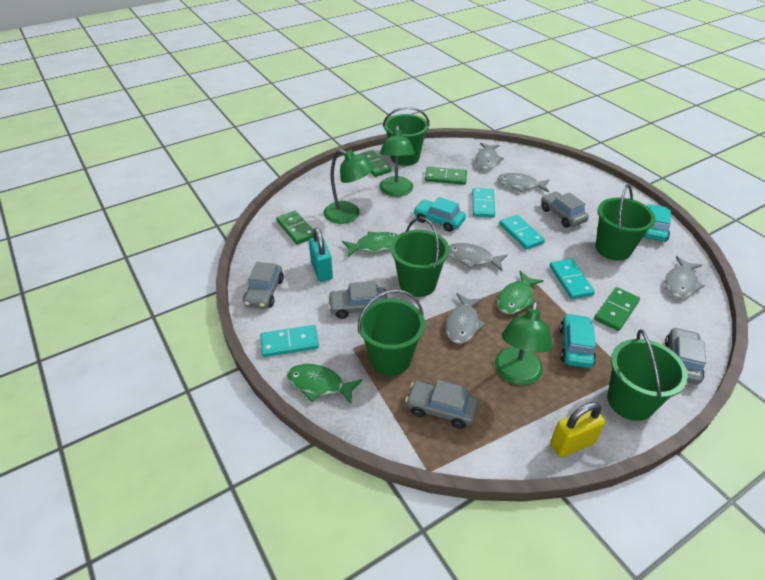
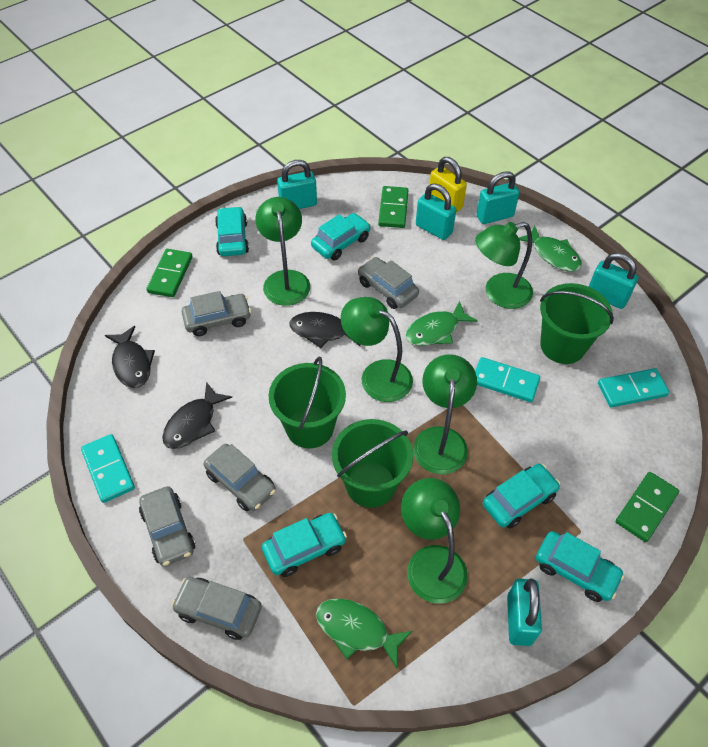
black fish: none = 0 -> [105,326,155,388] [162,382,232,449] [290,312,360,348] = 3
green bucket: [358,289,425,375] [383,107,429,166] [390,217,450,297] [596,184,656,261] [607,329,688,421] = 5 -> [269,357,346,448] [332,419,413,508] [540,283,614,364] = 3
green domino: [276,211,314,245] [358,150,392,177] [425,167,467,185] [594,287,640,331] = 4 -> [146,249,193,297] [378,186,409,228] [616,472,679,542] = 3
green lamp: [323,149,374,224] [379,125,415,197] [495,301,552,385] = 3 -> [255,197,310,306] [341,297,413,402] [401,478,468,604] [413,354,477,474] [475,222,533,309] = 5
grey fish: [446,293,486,344] [449,243,508,271] [475,143,504,170] [497,173,550,192] [665,256,705,298] = 5 -> none = 0
turquoise car: [413,197,466,232] [559,314,596,368] [643,204,671,242] = 3 -> [215,206,249,256] [262,513,347,577] [311,213,371,261] [483,464,560,529] [536,531,625,602] = 5
turquoise domino: [260,325,319,357] [472,188,495,218] [499,215,545,250] [550,259,595,299] = 4 -> [81,434,135,503] [475,357,540,402] [598,368,669,408] = 3
turquoise padlock: [309,228,333,282] = 1 -> [277,160,317,209] [416,184,456,240] [476,171,520,224] [507,578,542,646] [589,253,639,309] = 5

